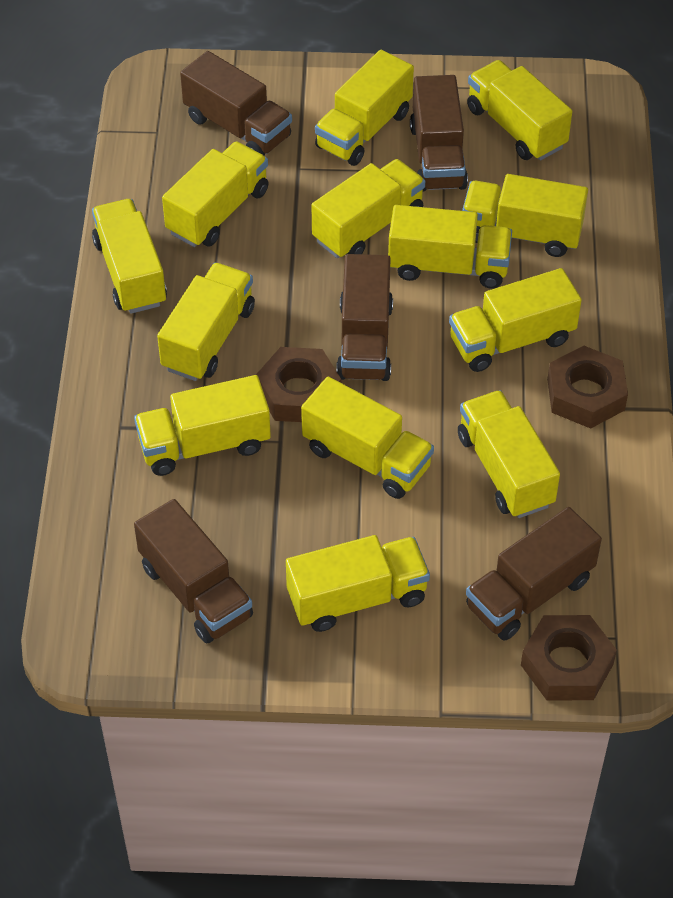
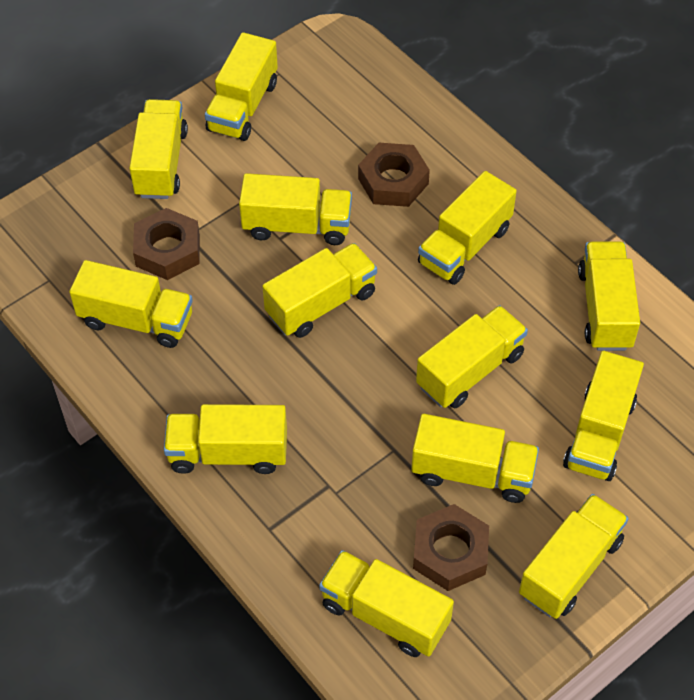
brown truck: [134,499,253,643] [180,51,292,156] [336,254,393,381] [410,75,468,191] [466,507,602,641] = 5 -> none = 0

